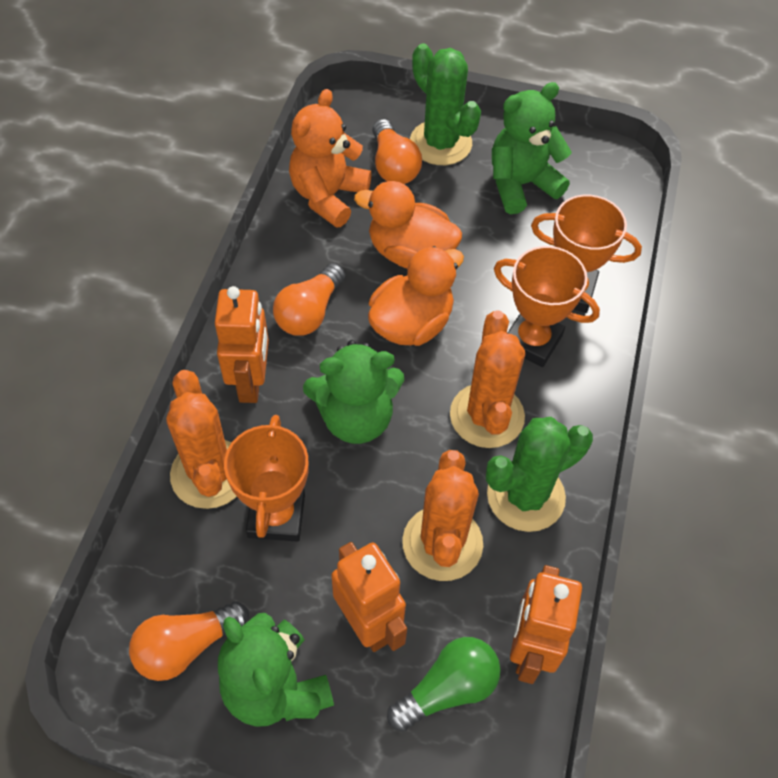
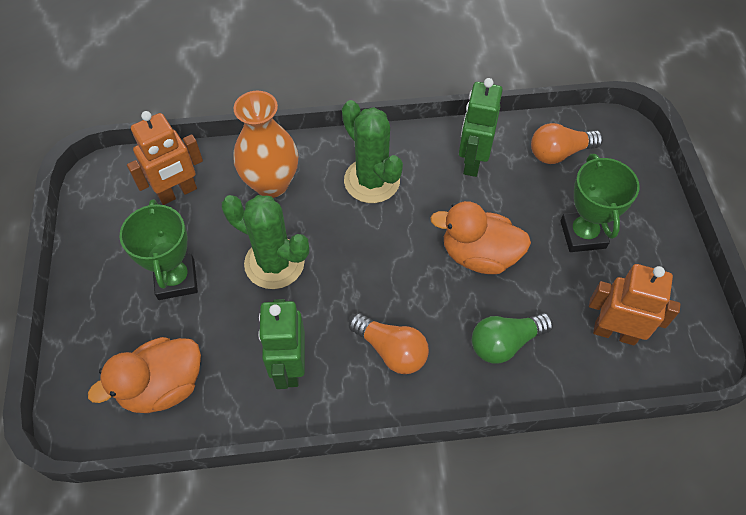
green robot: none = 0 -> [258,299,305,389] [459,78,503,177] = 2
green teddy bear: [218,613,334,727] [303,340,404,444] [492,82,572,214] = 3 -> none = 0
green trophy: none = 0 -> [119,199,198,300] [560,154,640,252] = 2
orange cactus: [166,370,237,509] [402,450,483,581] [450,311,525,448] = 3 -> none = 0
orange light bulb: [129,601,249,681] [273,263,345,336] [372,119,422,184] = 3 -> [349,313,429,374] [531,123,603,164] = 2
orange robot: [215,286,269,403] [331,542,407,652] [510,565,582,684] = 3 -> [127,111,203,205] [589,264,681,345] = 2
orange teddy bear: [289,89,372,228] = 1 -> none = 0
orange trophy: [224,415,308,542] [494,246,600,367] [531,195,642,313] = 3 -> none = 0
orange vase: none = 0 -> [233,91,298,198] = 1

